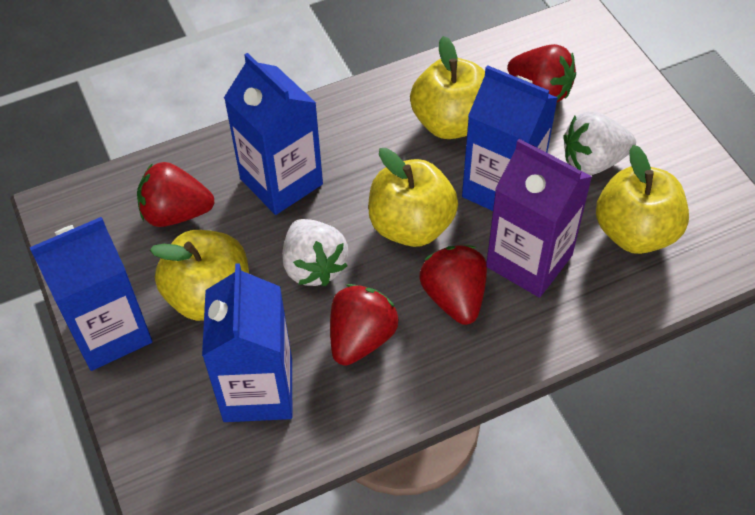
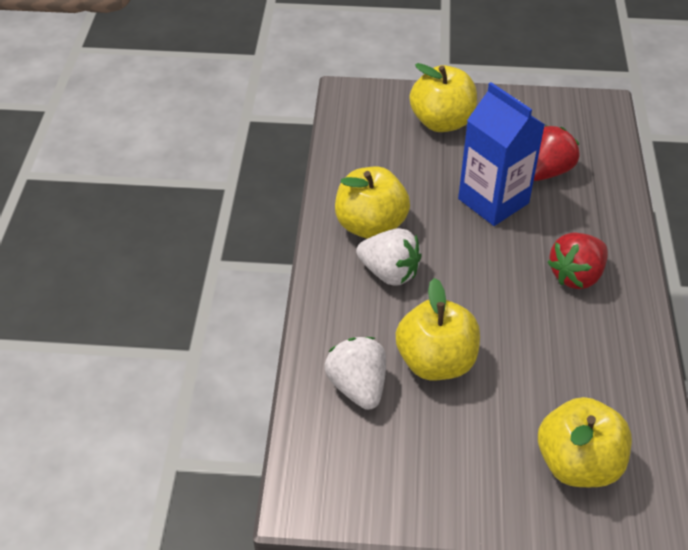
blue carton: [29,217,152,371] [202,263,292,422] [224,53,323,215] [462,65,558,211] = 4 -> [458,82,545,226] = 1
purple carton: [486,139,592,298] = 1 -> none = 0
red strawberry: [137,162,215,227] [330,284,398,366] [419,245,487,325] [507,44,576,102] = 4 -> [534,126,580,181] [547,233,608,289] = 2

